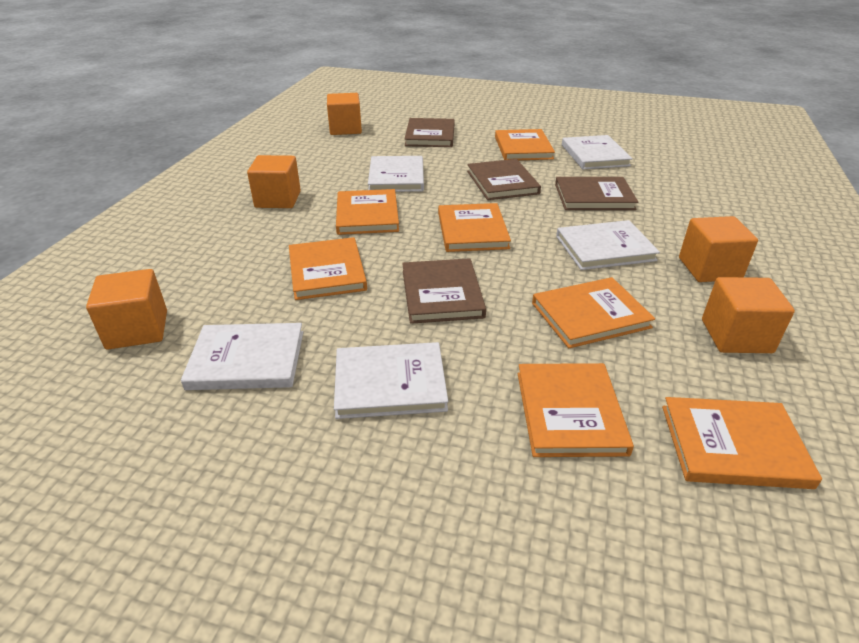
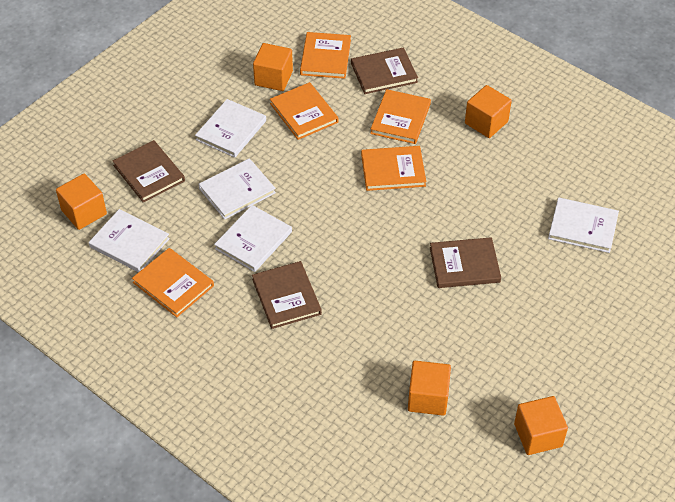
orange book: [289,237,367,300] [336,189,399,235] [438,203,511,252] [495,129,555,160] [518,363,634,457] [532,277,655,348] [662,397,822,489] = 7 -> [132,248,214,317] [270,82,338,140] [300,32,351,79] [361,146,426,191] [370,89,431,144] = 5

